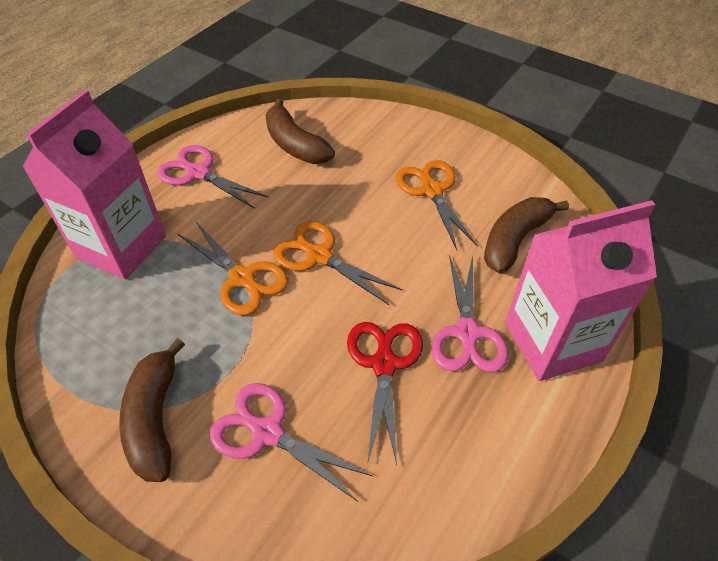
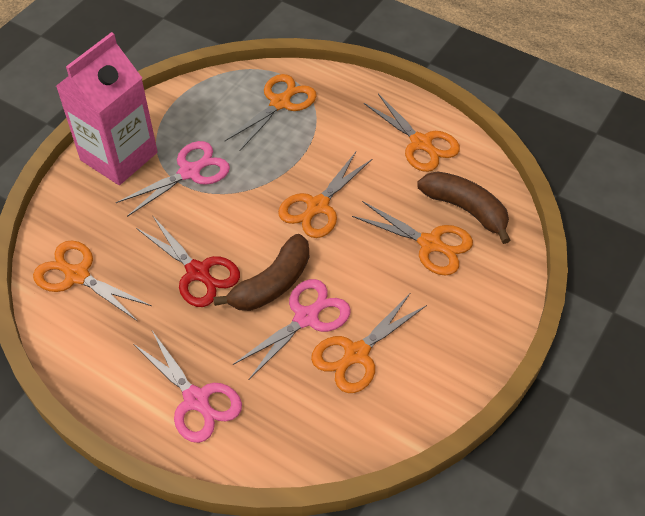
brown banana: [119,338,185,482] [265,99,335,164] [484,197,569,274] = 3 -> [213,234,309,311] [417,171,510,244] = 2
orange scissors: [178,222,289,316] [273,221,403,305] [395,160,478,250] = 3 -> [33,240,152,321] [225,74,317,151] [278,152,373,238] [311,294,427,393] [352,201,473,276] [364,94,460,172] = 6
pink carton: [23,89,166,279] [505,200,657,381] = 2 -> [56,32,158,185] = 1

